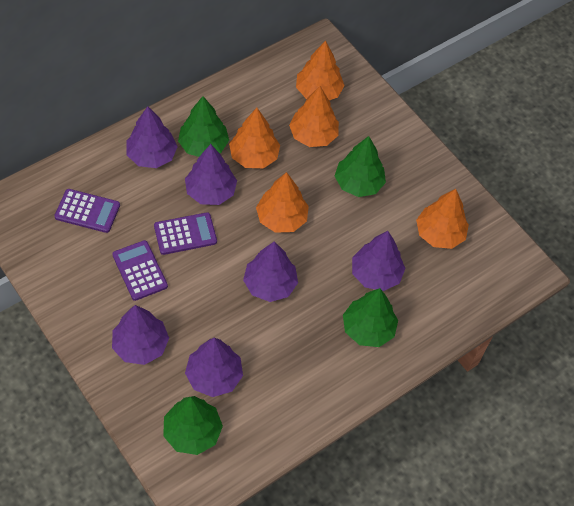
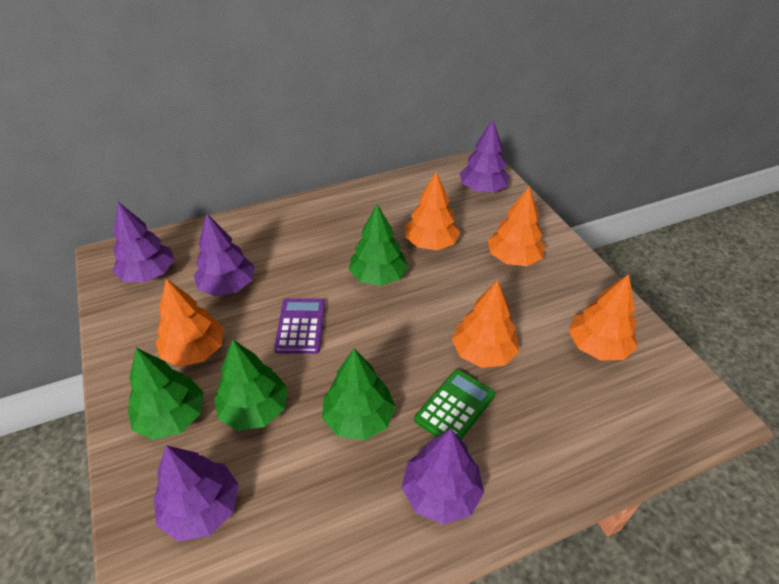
green calculator: none = 0 -> [414,369,495,440] = 1
purple calculator: [54,189,120,233] [112,240,168,301] [154,212,217,255] = 3 -> [274,298,325,354] = 1
purple tree: [112,305,169,365] [126,106,178,168] [185,144,237,205] [185,338,243,397] [243,241,298,302] [352,231,405,291] = 6 -> [113,202,174,283] [154,445,239,541] [194,214,254,296] [402,429,484,524] [460,120,510,192] = 5

